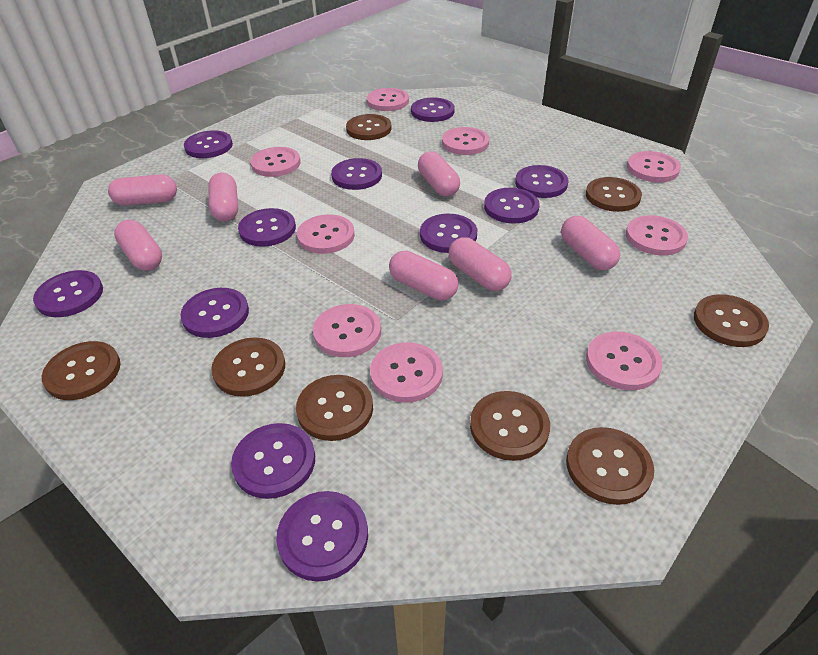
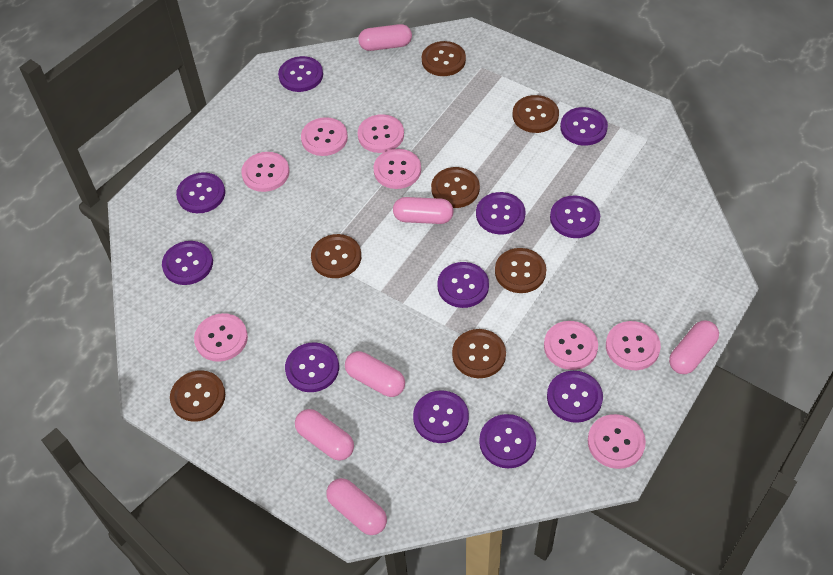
brown button: [42,341,121,400] [211,337,285,397] [296,375,373,441] [346,114,391,140] [470,391,550,461] [566,427,654,505] [586,177,642,212] [694,294,769,347] = 8 -> [170,370,225,422] [311,234,361,278] [422,41,466,76] [431,167,480,208] [452,329,506,378] [495,248,546,293] [513,95,559,133] = 7
pink button: [250,147,301,177] [297,214,355,254] [313,304,381,357] [367,88,409,111] [370,342,443,403] [442,127,489,155] [586,332,662,390] [626,215,688,255] [627,151,681,182] = 9 -> [194,313,248,362] [241,152,289,192] [301,117,348,156] [358,114,404,153] [373,149,421,189] [544,321,598,370] [588,414,646,469] [606,321,661,370] = 8
pink capsule: [108,174,177,206] [114,220,162,270] [208,173,238,221] [389,251,459,300] [418,151,460,197] [449,237,512,291] [561,216,620,270] = 7 -> [295,409,354,461] [326,478,387,535] [345,351,405,397] [358,24,412,51] [393,197,454,224] [669,320,719,374] = 6

